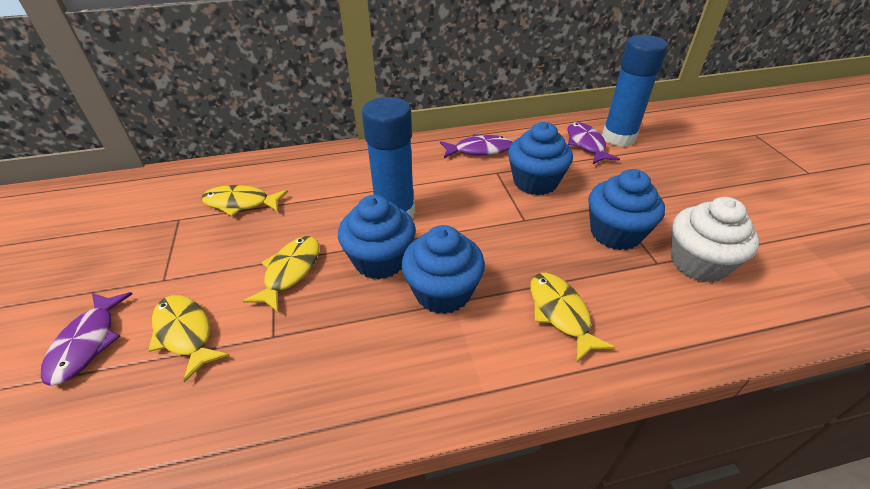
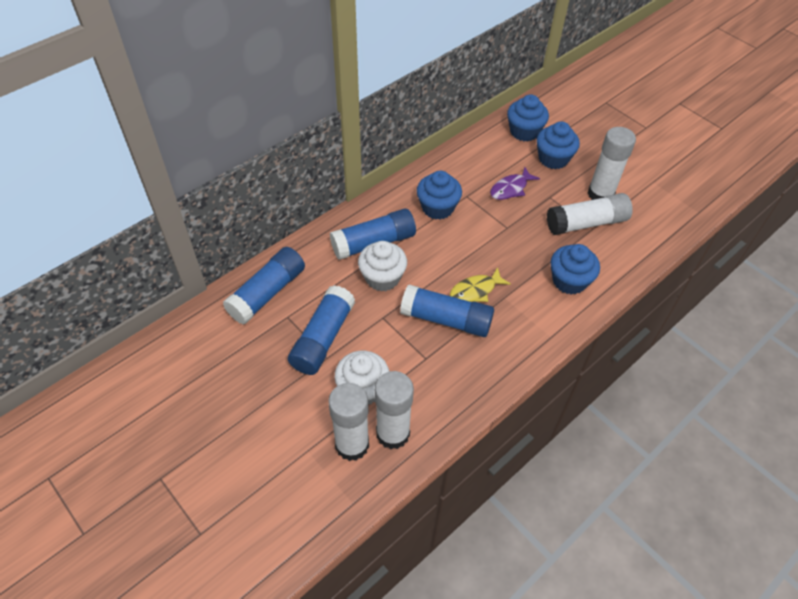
blue glue stick: [362,97,415,218] [602,35,668,147] = 2 -> [223,247,305,324] [288,285,355,375] [330,209,416,260] [400,285,494,337] = 4
purple fish: [41,292,133,386] [440,134,512,158] [567,122,620,164] = 3 -> [490,167,540,200] = 1
white cupcake: [671,197,760,282] = 1 -> [335,351,390,404] [358,241,407,292] = 2
white glue stick: none = 0 -> [328,383,369,461] [375,371,414,449] [547,193,633,235] [588,127,636,200] = 4
yellow fish: [148,295,230,382] [201,185,288,216] [243,236,319,312] [530,273,616,362] = 4 -> [450,267,511,302] = 1

